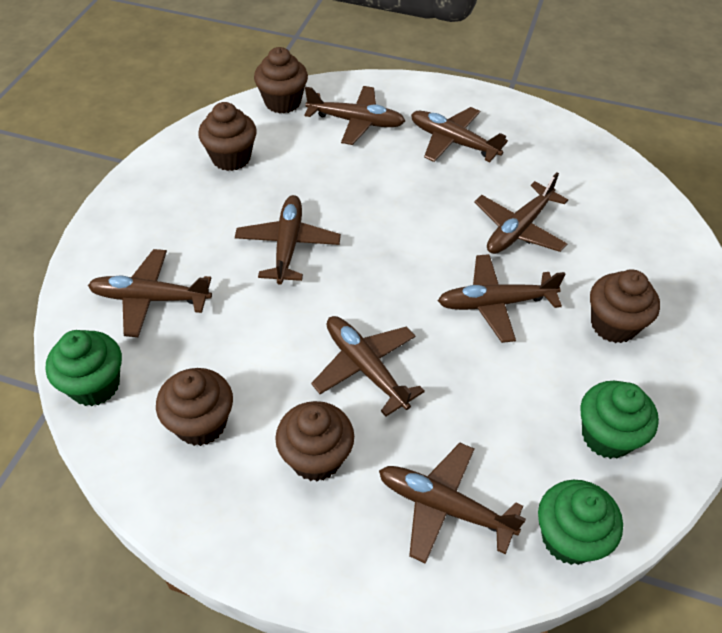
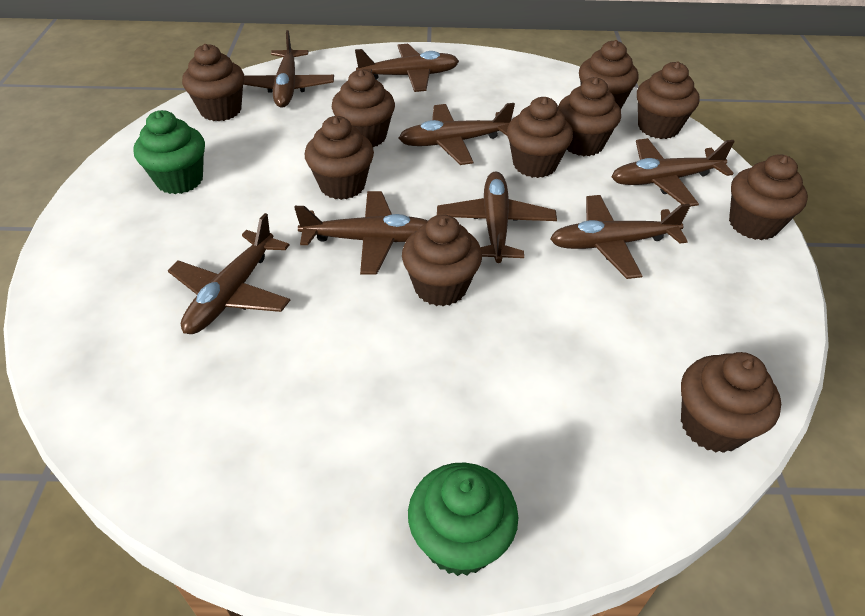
brown cupcake: [156,368,233,446] [198,102,257,171] [254,47,308,114] [275,401,354,481] [590,269,660,343] = 5 -> [182,44,245,121] [305,116,374,200] [332,69,395,147] [402,214,482,306] [507,97,573,178] [558,77,621,156] [579,40,638,109] [637,61,700,139] [681,352,781,453] [729,154,808,240] = 10
green cupcake: [46,330,122,406] [538,480,623,565] [580,381,659,459] = 3 -> [133,110,205,194] [408,462,518,576] = 2

